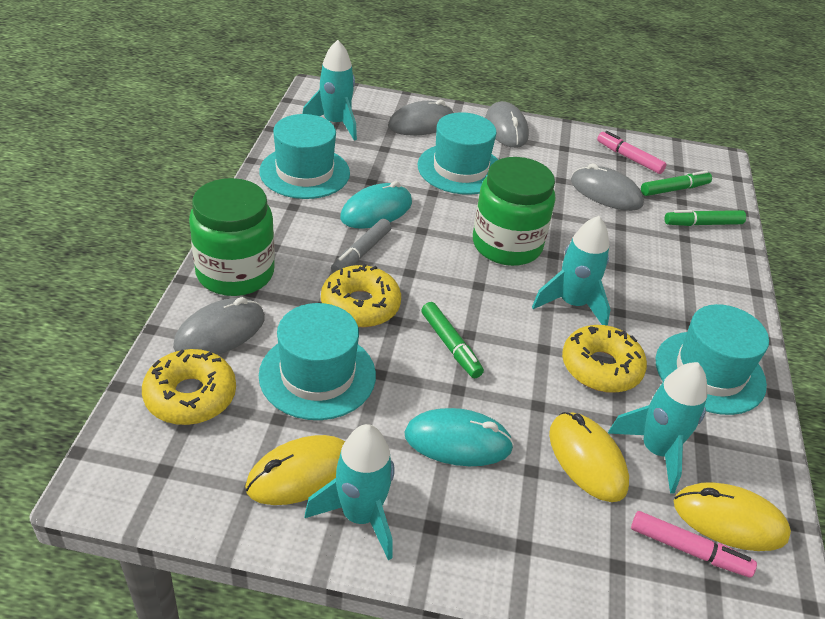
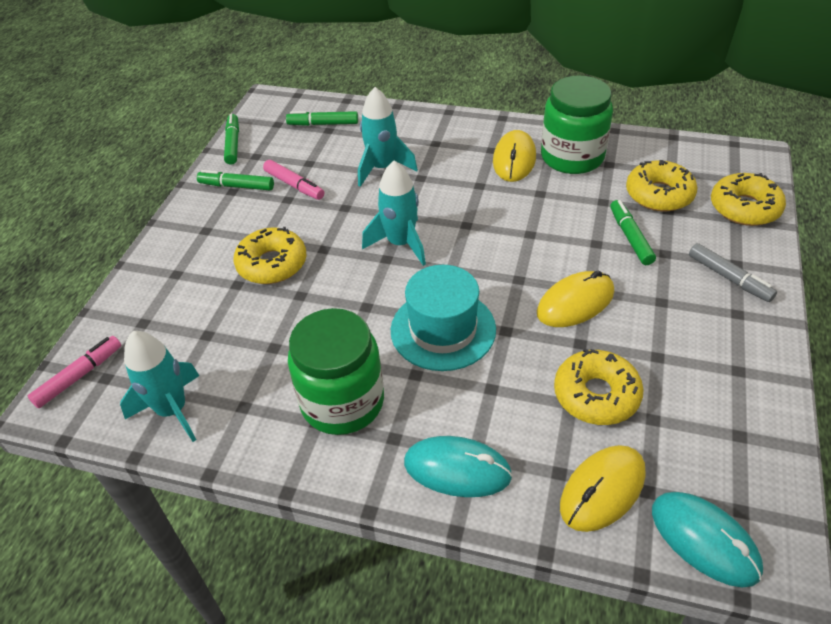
green marker: [421,302,484,378] [641,171,712,196] [665,210,746,226] = 3 -> [197,170,274,190] [224,113,239,165] [286,111,358,126] [610,200,656,265] = 4
grey mouse: [173,297,265,355] [388,100,454,136] [485,101,529,148] [571,163,644,211] = 4 -> none = 0
turquoise hat: [259,114,350,199] [259,303,376,420] [417,112,498,195] [656,304,769,415] = 4 -> [391,265,496,371] = 1
turquoise rocket: [302,40,357,141] [305,424,394,560] [532,216,611,326] [608,362,707,494] = 4 -> [120,331,200,442] [358,87,418,187] [362,161,426,266] = 3
yellow donut: [142,349,236,425] [321,264,401,327] [562,325,647,393] = 3 -> [233,227,306,284] [554,349,644,425] [626,160,698,212] [711,173,786,226] = 4

